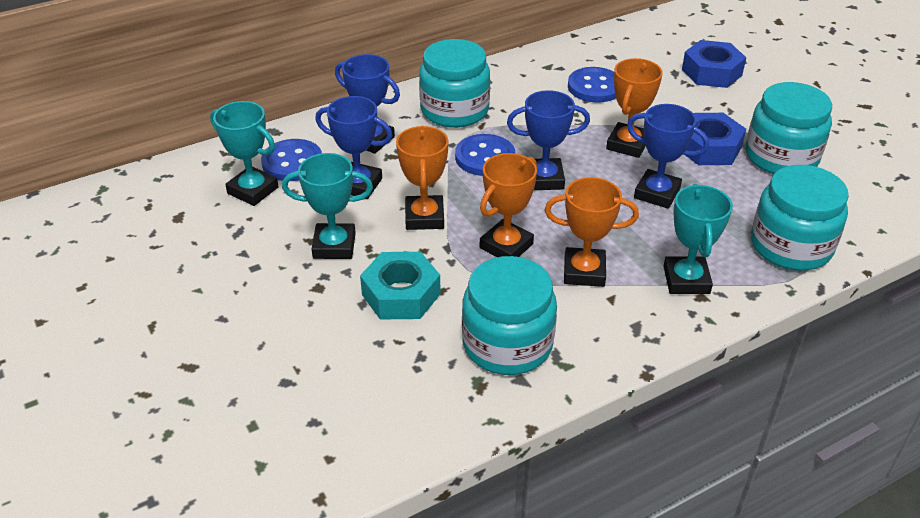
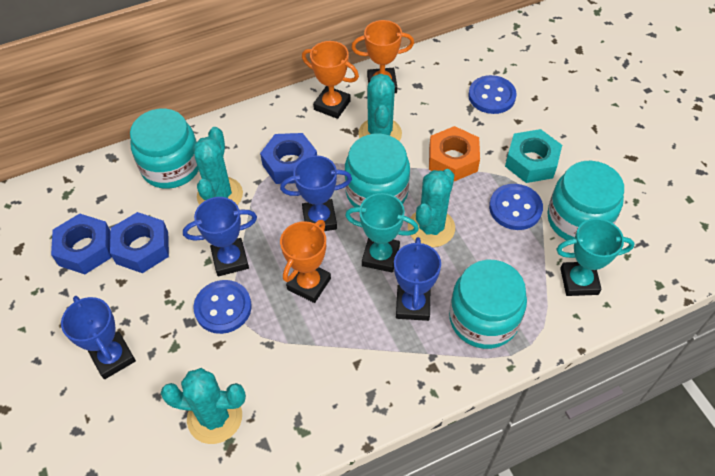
blue nut: [682,40,746,88] [685,113,746,165] = 2 -> [51,214,112,274] [110,212,169,273] [260,133,317,184] = 3
orange nut: none = 0 -> [429,126,480,181] = 1
orange trophy: [396,126,449,230] [480,153,537,257] [545,177,639,287] [606,58,663,158] = 4 -> [280,220,331,303] [302,41,359,119] [351,20,414,93] = 3
turquoise cactus: none = 0 -> [161,368,246,444] [193,127,243,205] [358,74,402,141] [408,169,455,247] = 4
turquoise trophy: [210,101,279,206] [282,153,373,259] [663,184,733,294] = 3 -> [345,193,419,272] [557,218,635,296] = 2

